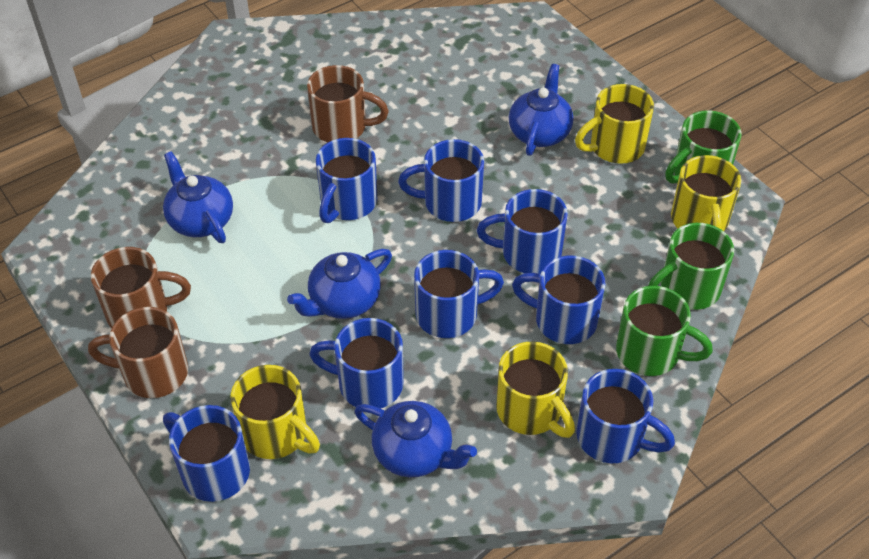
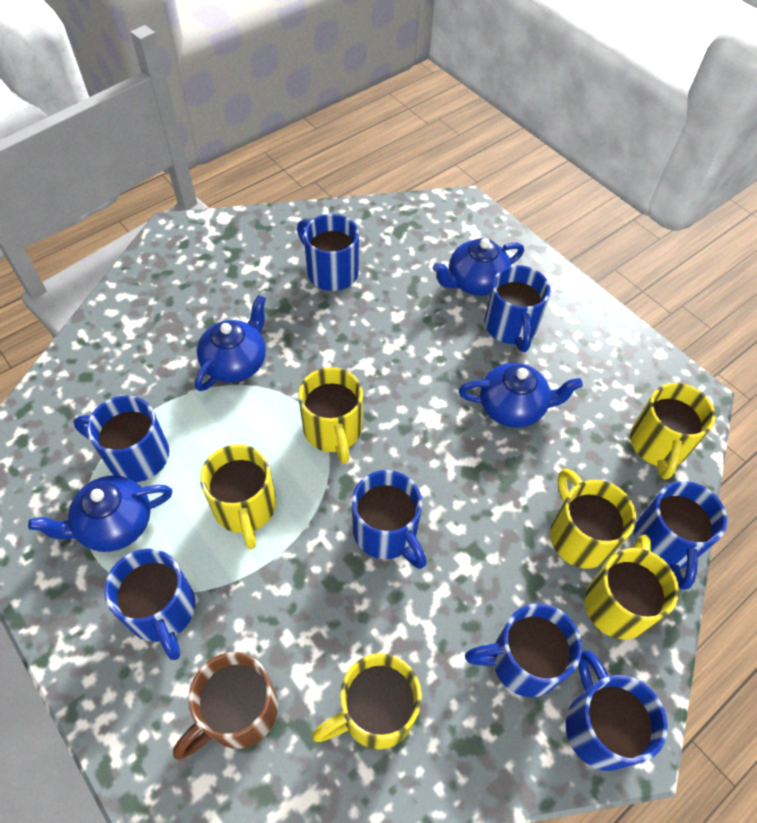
brown mug: [88,307,188,398] [91,247,191,328] [307,65,389,142] = 3 -> [173,652,278,760] = 1
green mug: [616,286,713,376] [648,223,734,310] [665,110,741,184] = 3 -> none = 0
yellow mug: [231,365,320,459] [496,341,575,438] [575,84,654,164] [671,155,741,231] = 4 -> [200,444,276,549] [298,367,363,464] [312,653,422,750] [550,468,636,568] [585,534,679,640] [630,383,716,480] = 6

